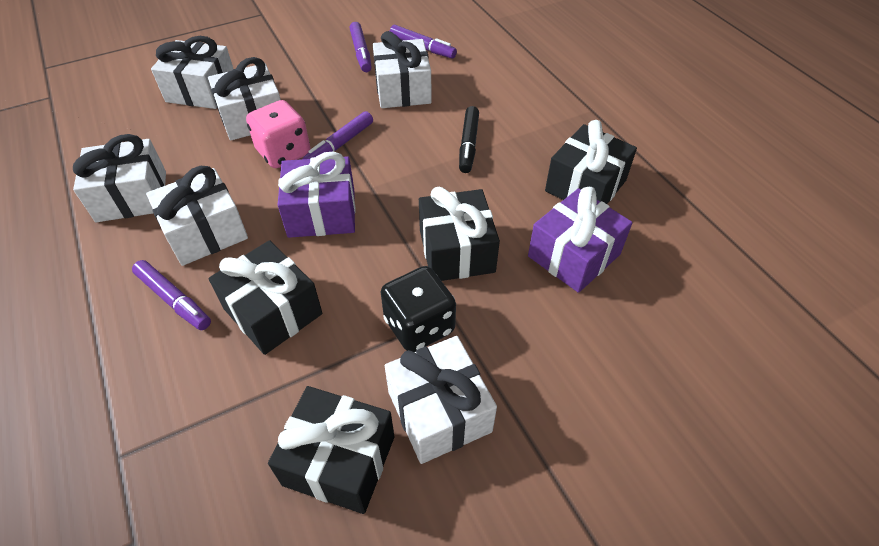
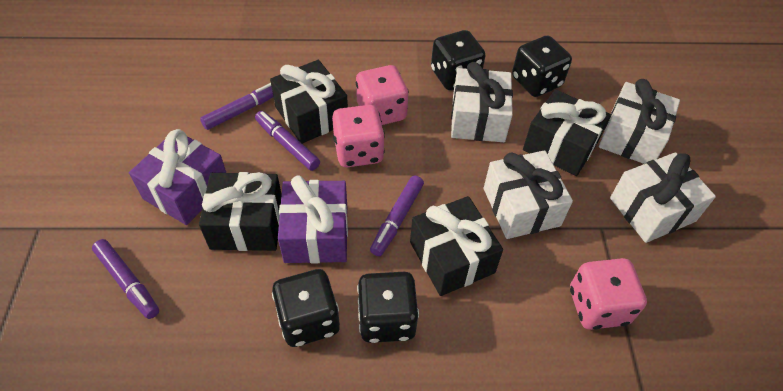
black dice: [381,266,456,352] = 1 -> [272,269,340,347] [357,272,419,343] [431,30,486,90] [512,36,572,97] = 4
black marker: [459,106,479,173] = 1 -> none = 0
pink dice: [246,100,311,168] = 1 -> [332,105,385,167] [356,65,409,125] [570,258,647,330] = 3
white gift: [73,134,166,222] [146,166,248,266] [151,36,233,109] [208,57,281,140] [373,31,432,108] [385,336,497,464] = 6 -> [451,62,513,142] [484,150,573,239] [599,79,680,164] [610,152,716,243] = 4

